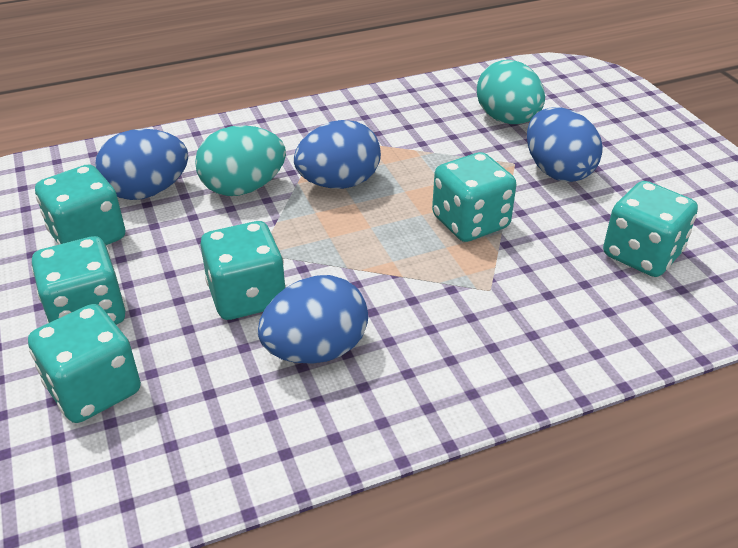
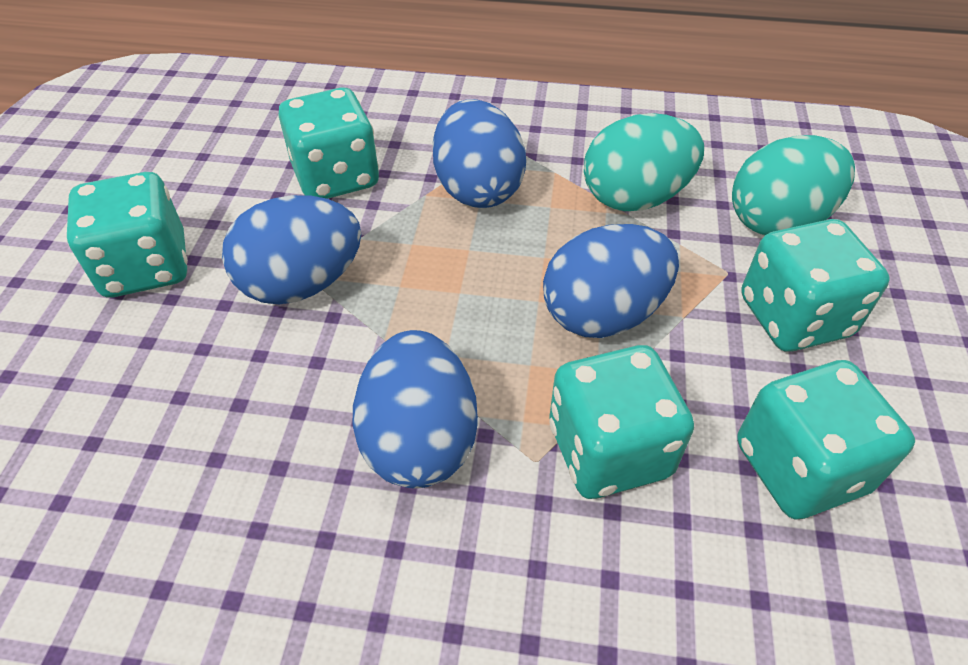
turquoise dice: [28,304,141,423] [31,236,126,325] [35,164,125,245] [200,221,286,320] [432,152,516,242] [603,181,698,277] = 6 -> [67,172,188,297] [278,87,379,199] [549,345,694,499] [737,360,915,520] [741,219,890,352] = 5

